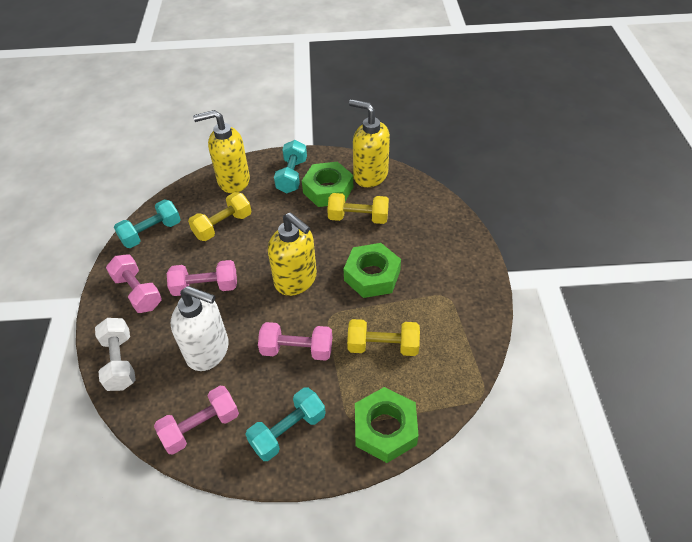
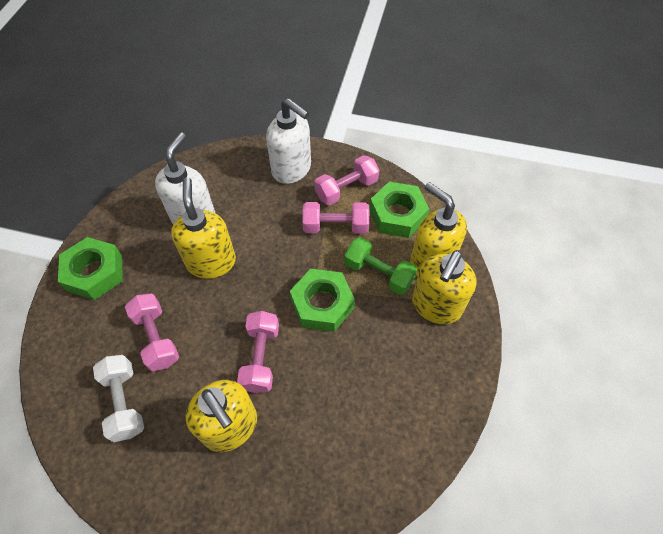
green dumbbell: none = 0 -> [344,237,417,295] = 1
turquoise dumbbell: [114,199,181,248] [245,387,326,461] [274,140,307,193] = 3 -> none = 0
white soap dispenser: [171,286,229,371] = 1 -> [155,132,216,224] [266,98,311,184] = 2
yellow dumbbell: [188,192,252,241] [327,193,389,224] [347,319,420,356] = 3 -> none = 0
yellow soap dispenser: [193,110,250,193] [268,212,317,296] [349,99,390,187] = 3 -> [171,177,236,279] [186,380,257,452] [410,182,467,277] [412,250,477,324] = 4

